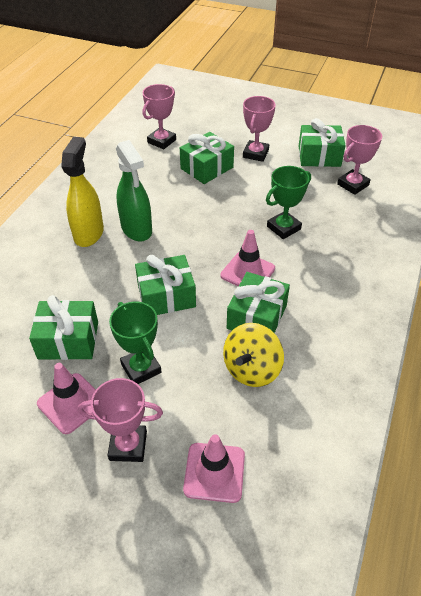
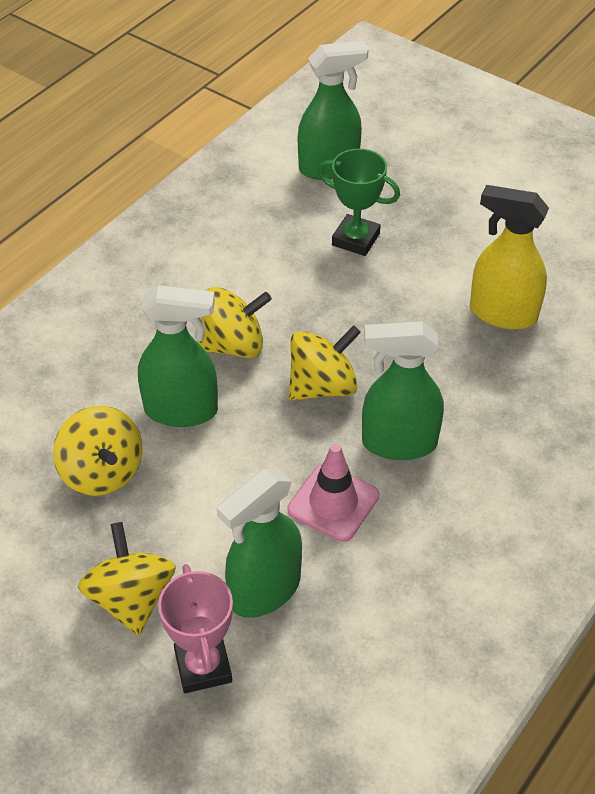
green gift: [29,295,98,360] [135,255,196,315] [180,132,234,184] [227,272,290,333] [299,118,346,167] = 5 -> none = 0
green spray bottle: [116,140,152,241] = 1 -> [138,285,218,427] [217,469,302,618] [298,41,369,180] [362,321,444,460] = 4
green trophy: [109,301,162,384] [266,166,311,239] = 2 -> [318,148,400,256] = 1
pink traffic cone: [37,363,96,434] [183,434,245,503] [221,230,275,286] = 3 -> [287,443,379,542] = 1
pink trophy: [78,378,163,462] [142,84,176,149] [243,96,276,162] [337,125,382,195] = 4 -> [158,564,233,693] = 1
yellow spinning top: [223,323,284,387] = 1 -> [53,406,143,496] [78,522,176,636] [197,287,272,358] [289,325,361,401] = 4

